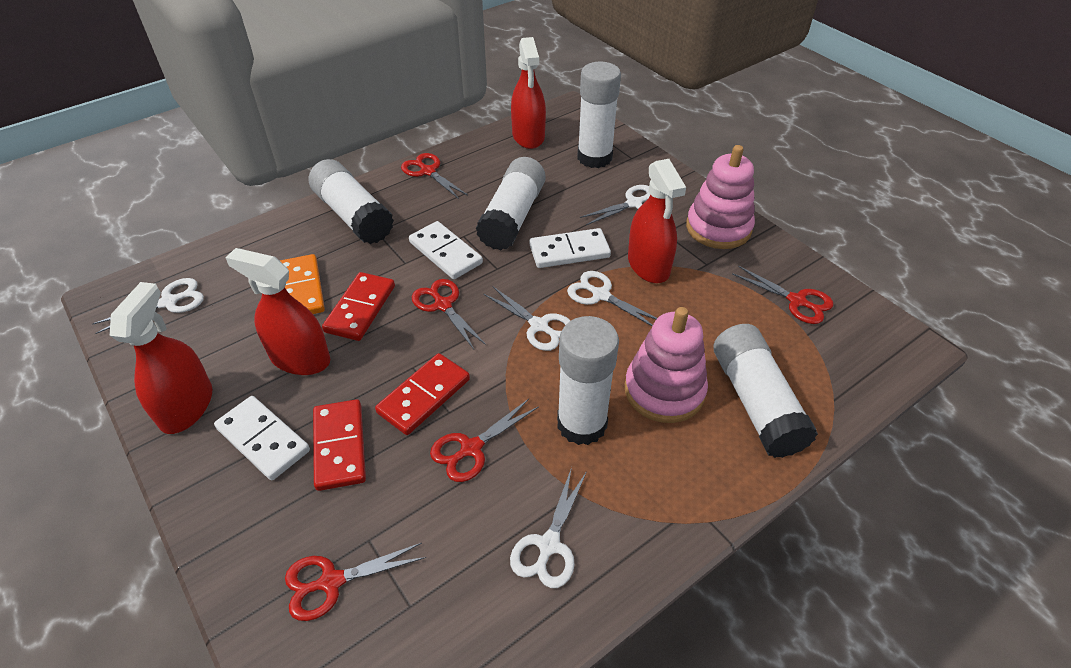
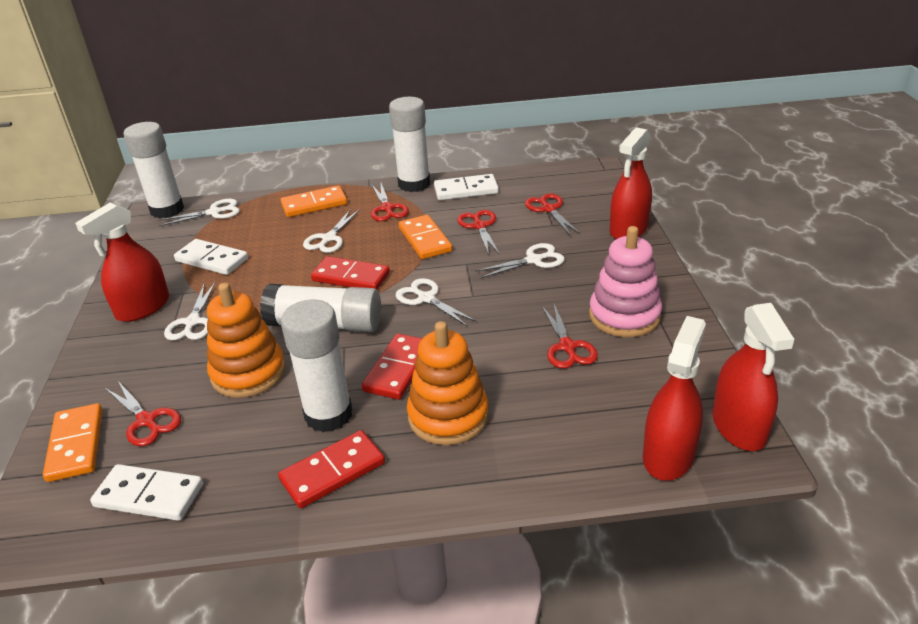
orange domino: [280,254,325,314] = 1 -> [43,403,103,482] [281,185,347,217] [399,215,453,259] = 3
orange stacking toy: none = 0 -> [207,283,286,398] [407,321,489,445] = 2
pink stacking toy: [625,307,708,423] [686,145,755,249] = 2 -> [589,226,662,337] = 1
white glue stick: [309,159,394,244] [476,157,546,250] [557,316,619,445] [577,62,621,168] [713,324,818,458] = 5 -> [123,122,184,218] [260,284,381,332] [281,299,352,432] [389,97,430,192] = 4

